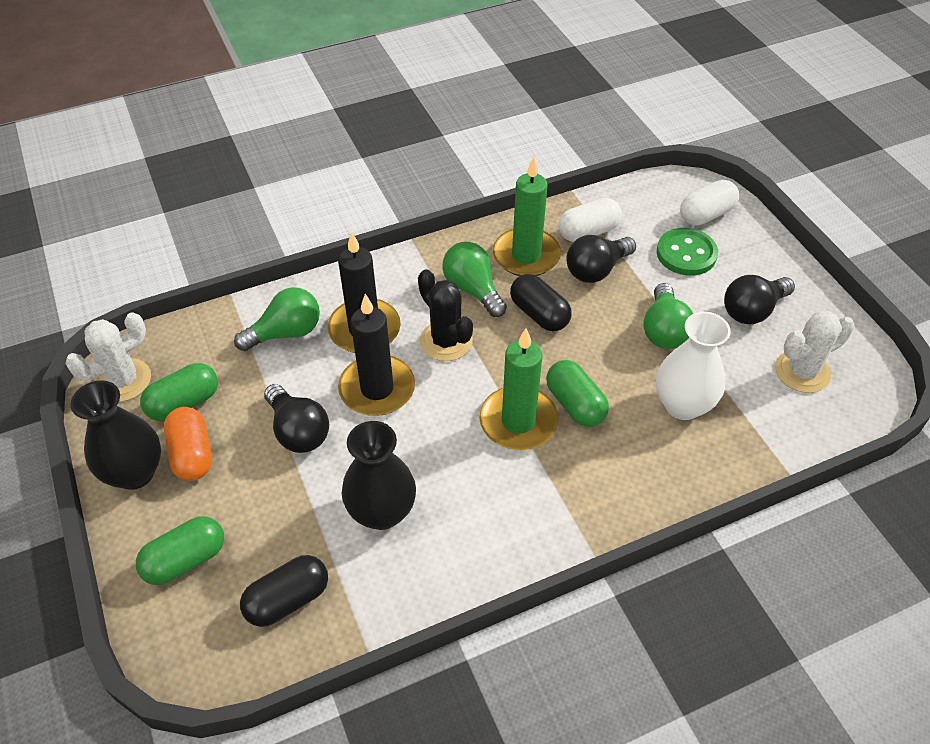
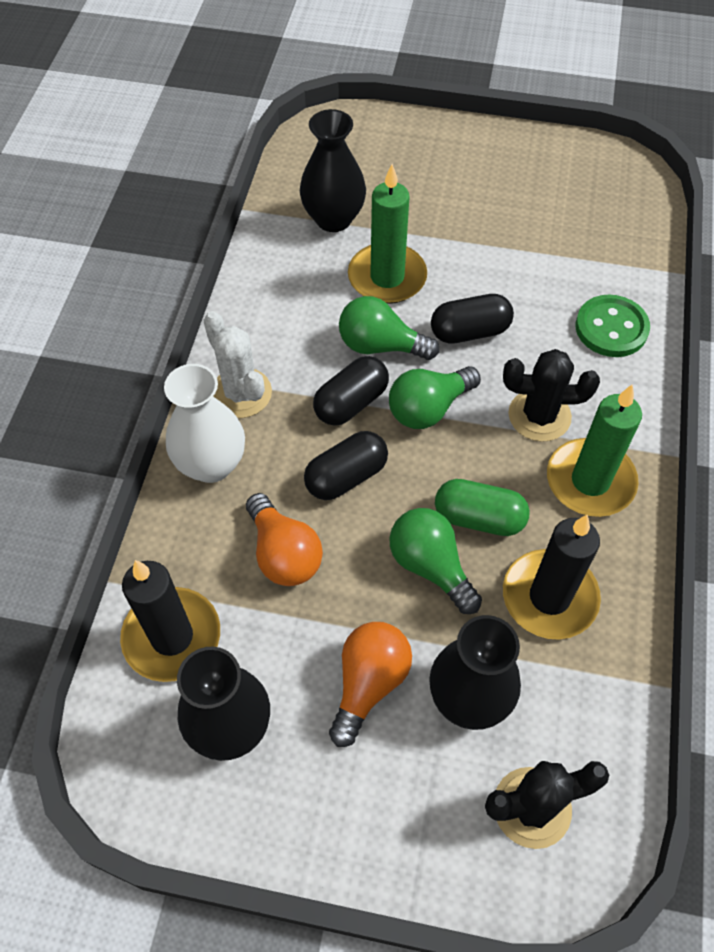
black cactus: [418,269,473,361] = 1 -> [485,761,609,849] [503,349,600,442] = 2
black capsule: [240,555,328,627] [510,274,572,331] = 2 -> [304,431,388,500] [313,356,389,426] [431,294,514,344] = 3
black light bulb: [264,384,329,453] [566,235,636,283] [724,275,795,324] = 3 -> none = 0
black vase: [71,380,161,490] [342,421,416,530] = 2 -> [177,646,270,761] [300,109,366,232] [429,615,521,730] = 3
green capsule: [136,516,224,585] [140,363,218,421] [546,360,609,427] = 3 -> [435,479,530,536] = 1
orange capsule: [164,407,212,481] = 1 -> none = 0
orange light bulb: none = 0 -> [246,493,323,586] [329,622,412,747] = 2
white cactus: [65,312,151,402] [775,311,855,393] = 2 -> [203,311,272,418] = 1
white capsule: [559,198,622,242] [680,180,739,226] = 2 -> none = 0

